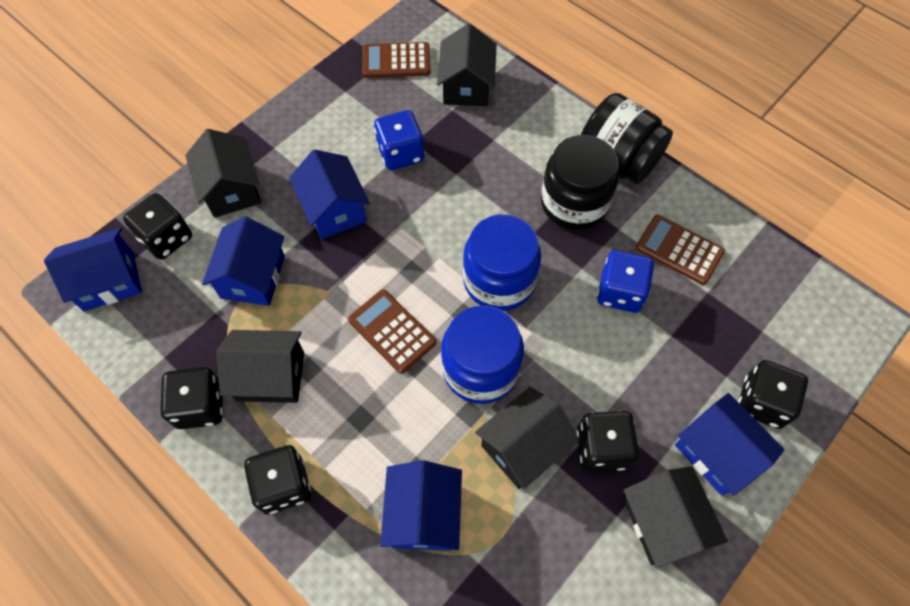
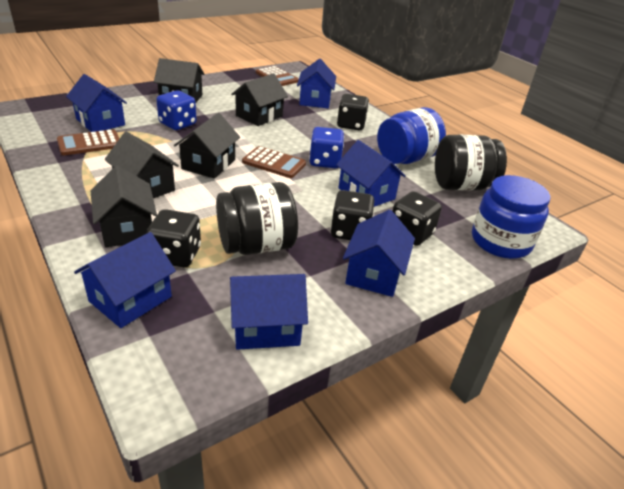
black dice: [123,193,192,260] [160,367,223,429] [244,445,311,514] [577,411,639,472] [738,360,808,429] = 5 -> [146,209,201,267] [331,190,374,240] [337,94,369,131] [393,191,442,246] = 4
blue house: [44,228,142,312] [202,216,285,306] [289,150,370,239] [380,460,462,551] [675,393,785,496] = 5 -> [66,74,127,132] [74,232,176,328] [230,274,308,350] [297,59,336,108] [336,140,406,207] [343,210,415,297] = 6

